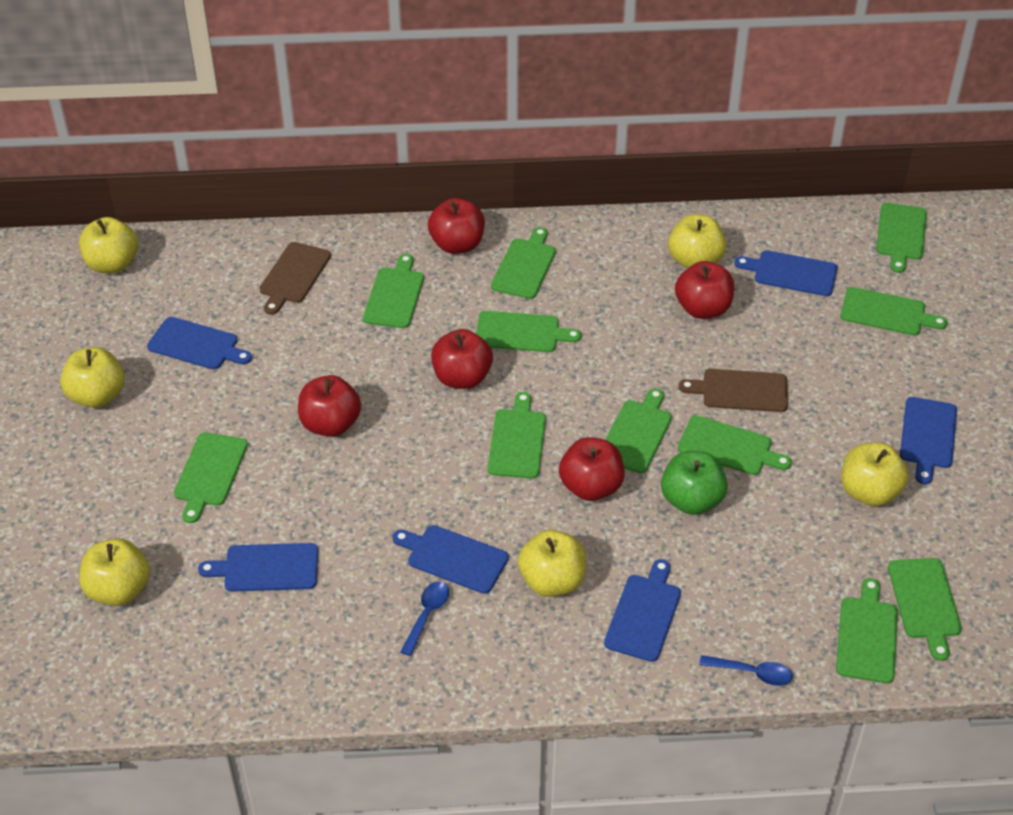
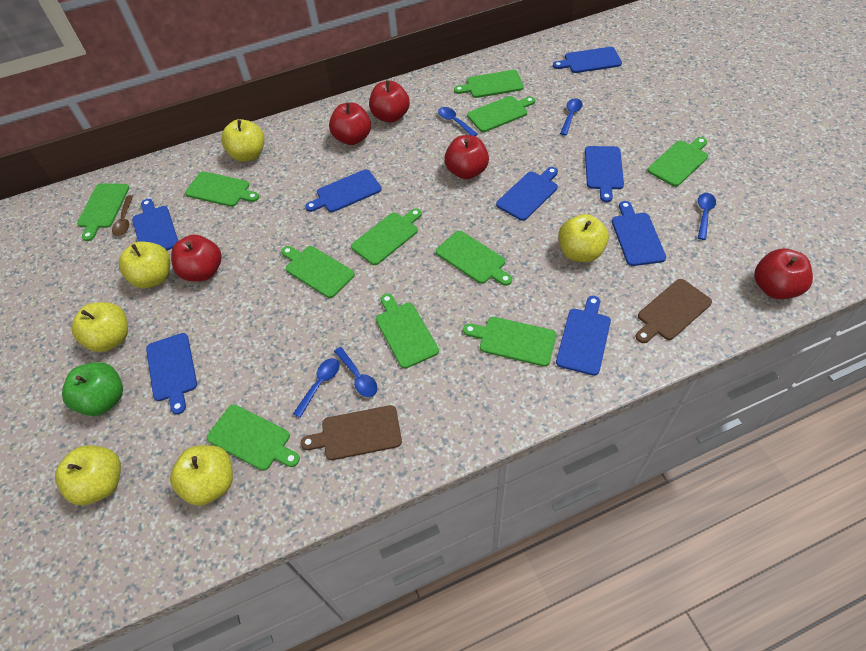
blue cutting board: [147,317,252,369] [198,543,318,592] [392,525,509,594] [604,559,681,662] [734,250,838,296] [900,397,957,484] = 6 -> [132,199,178,250] [146,333,197,415] [305,169,382,212] [496,167,558,221] [553,47,622,73] [556,296,611,376] [585,146,624,202] [612,201,666,266] = 8
blue spoon: [400,581,449,656] [699,655,793,686] = 2 -> [293,358,340,418] [334,347,377,397] [438,107,478,136] [560,98,583,135] [698,193,716,240] = 5
brown spoon: none = 0 -> [112,195,133,236] = 1

